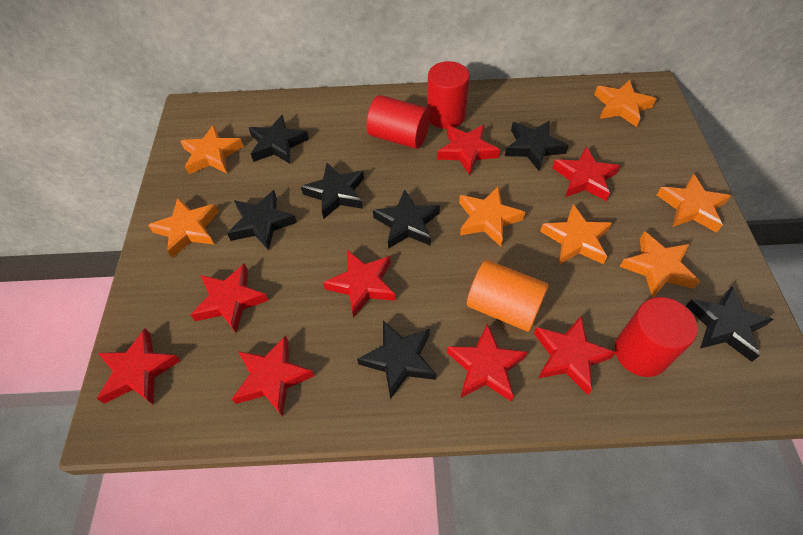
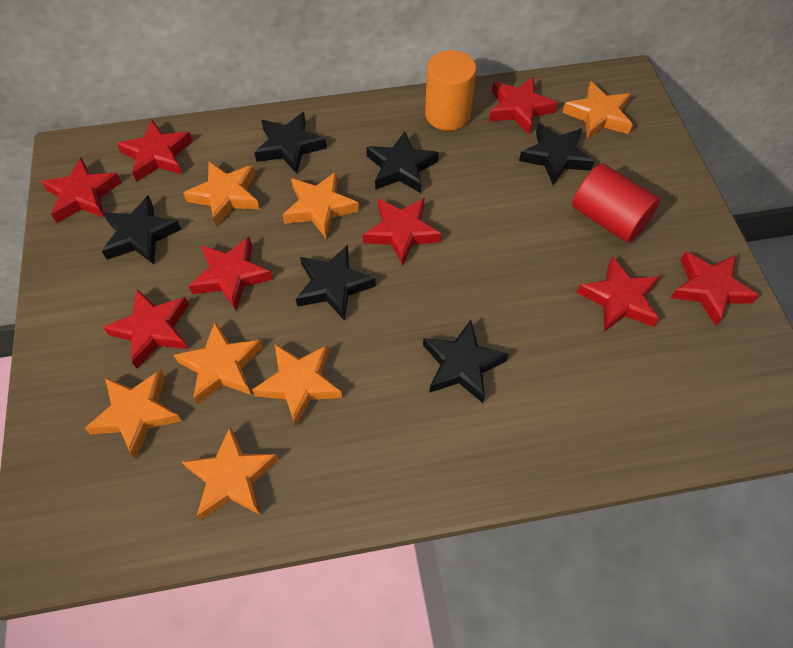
black star: [227,190,297,250] [249,115,309,164] [301,163,364,219] [357,321,436,399] [373,190,440,249] [505,121,569,171] [686,286,773,362] = 7 -> [102,195,182,264] [254,112,327,174] [296,245,376,321] [366,131,439,193] [423,320,509,403] [519,123,595,185] = 6
red cylinder: [366,95,430,149] [427,61,470,129] [615,297,698,377] = 3 -> [572,164,660,243] = 1

